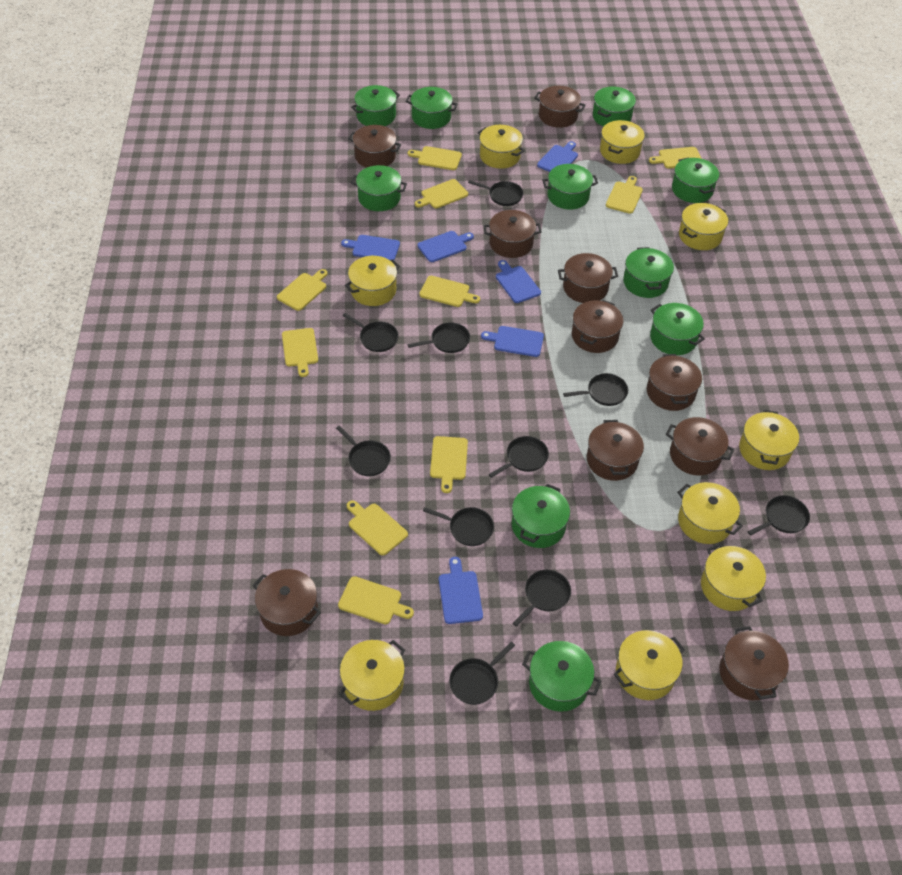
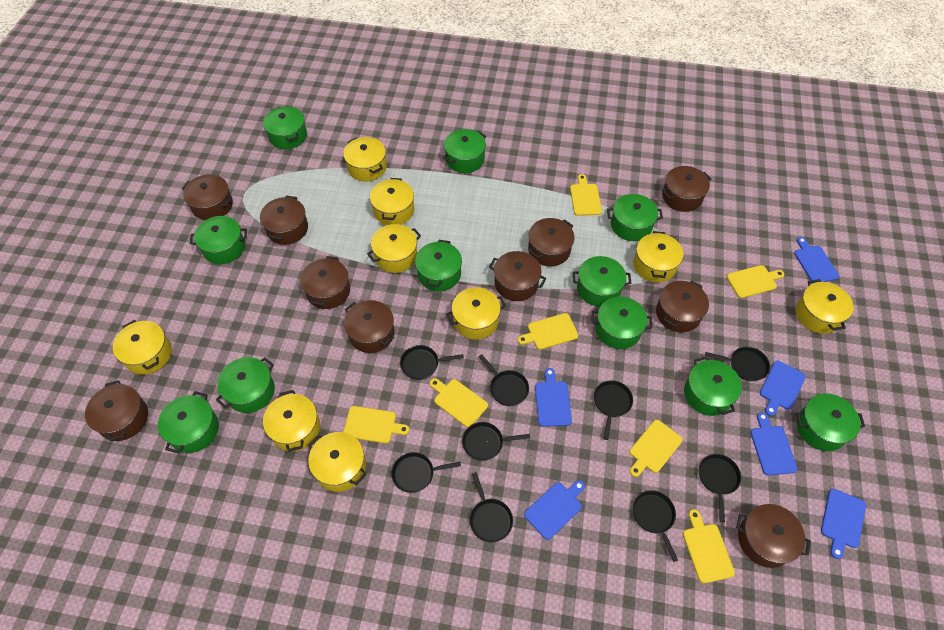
black pan: [336,426,391,476] [343,313,399,352] [407,322,470,353] [423,507,494,546] [449,642,515,705] [468,180,524,206] [489,436,549,478] [513,570,571,627] [563,373,628,406] [747,495,810,536] = 10 -> [392,452,461,493] [400,345,464,380] [462,422,530,461] [470,472,513,542] [479,354,529,406] [593,380,633,440] [632,490,678,562] [699,454,741,522] [705,347,770,381] = 9
green pot: [351,85,400,126] [351,165,407,211] [405,87,458,129] [512,484,570,548] [522,641,601,712] [542,164,598,210] [593,87,636,127] [623,247,674,298] [650,303,705,355] [672,157,719,203] = 10 -> [158,391,219,453] [190,216,247,264] [216,357,275,413] [263,106,307,149] [415,240,462,292] [443,129,486,173] [573,256,631,307] [591,297,652,349] [607,194,663,241] [684,357,742,416] [796,393,865,451] = 11
yellow cutting board: [277,269,328,311] [282,328,318,377] [338,576,414,624] [347,500,408,555] [408,146,462,170] [415,179,468,209] [419,276,480,307] [430,436,468,493] [606,176,643,214] [649,147,702,169] = 10 -> [343,406,409,443] [430,378,488,427] [518,313,578,350] [570,174,602,216] [630,420,683,477] [683,509,735,583] [727,265,784,298] = 7

